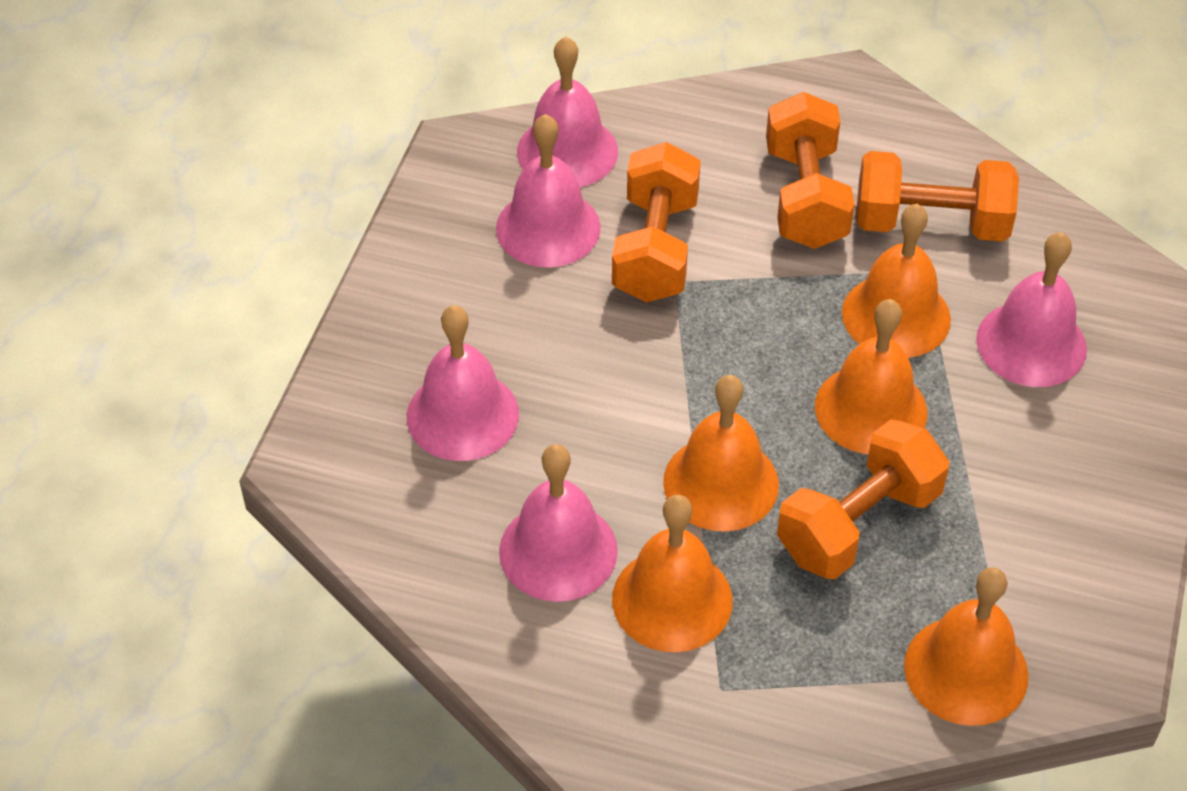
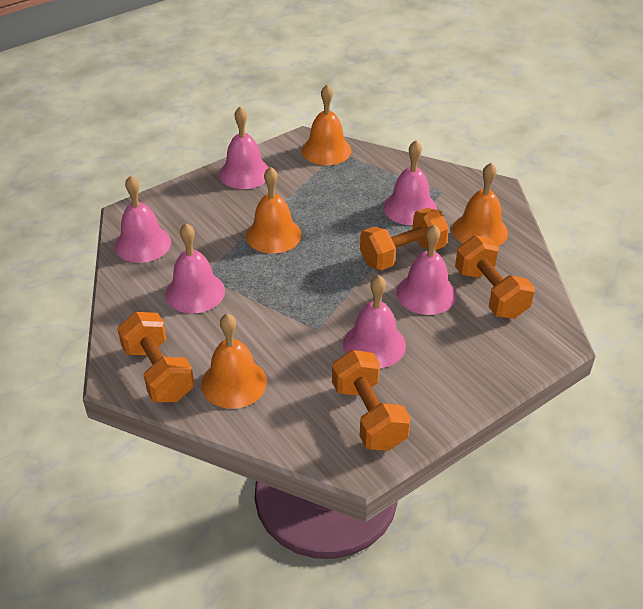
orange bell: [612,495,732,652] [663,375,779,531] [815,299,927,454] [842,204,951,358] [904,567,1029,726] = 5 -> [201,314,267,409] [246,167,301,254] [302,85,352,165] [452,163,508,246] = 4
pink bell: [407,305,519,461] [496,114,601,267] [499,444,618,602] [517,37,618,187] [976,232,1087,387] = 5 -> [115,175,171,263] [165,223,225,314] [219,107,269,189] [343,275,406,368] [383,141,437,225] [396,225,456,315] = 6

